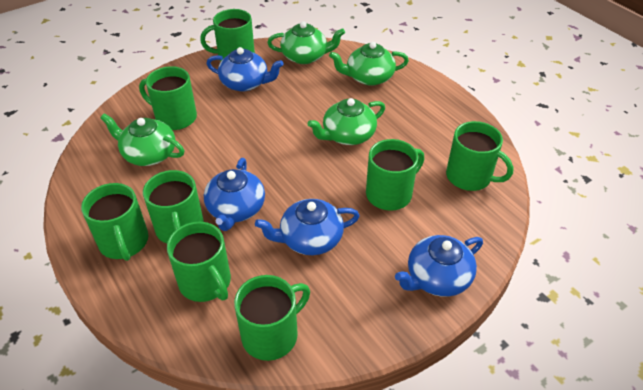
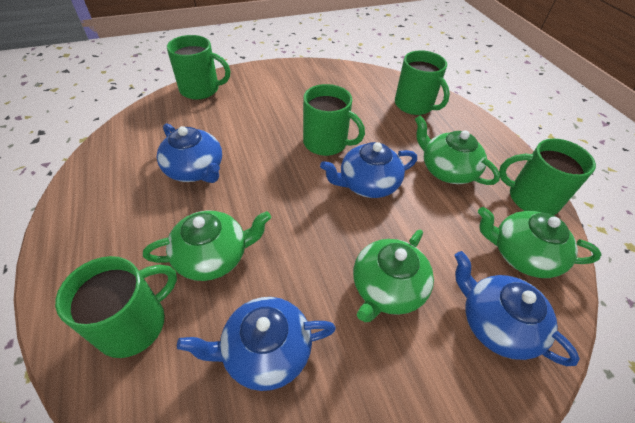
green mug: [81,183,149,261] [139,66,197,130] [143,170,204,244] [167,222,231,302] [200,9,255,61] [234,275,310,361] [366,139,424,211] [446,121,514,191] = 8 -> [55,256,177,358] [167,35,230,100] [303,84,365,156] [395,50,450,115] [499,139,596,215] = 5

